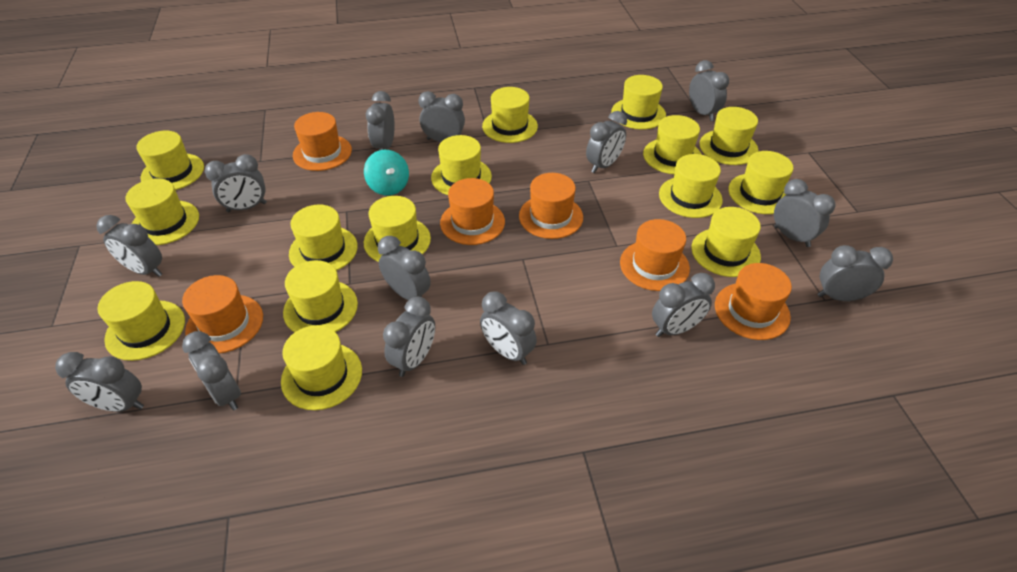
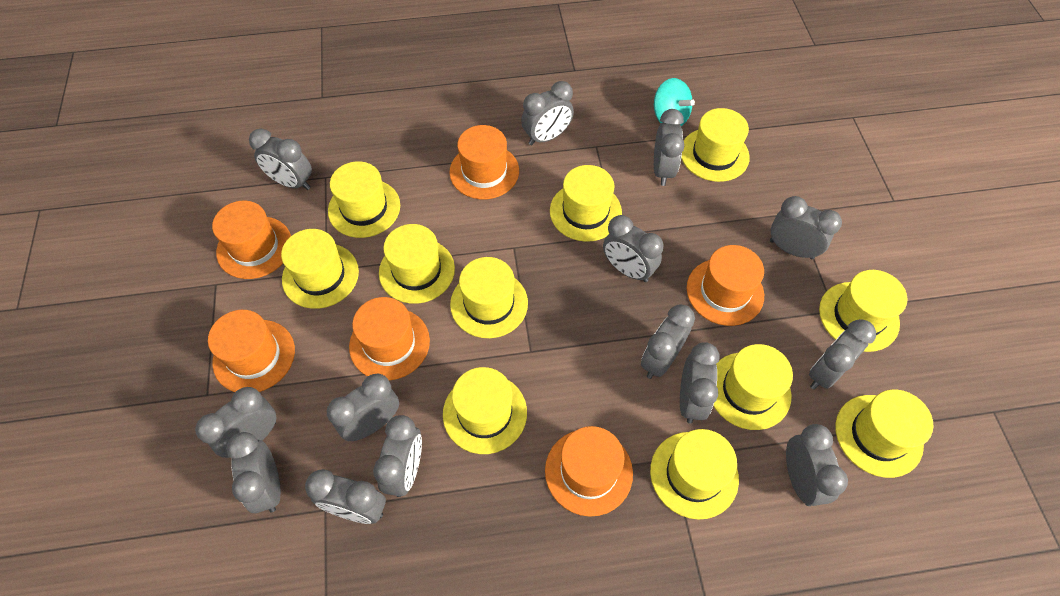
yellow hat: [98,281,185,361] [125,178,199,245] [136,131,204,190] [281,325,362,410] [283,260,358,332] [289,205,358,271] [364,196,431,262] [431,135,492,195] [482,87,538,143] [611,75,666,130] [643,115,702,174] [659,154,723,218] [691,207,761,277] [699,107,758,165] [728,151,794,214] = 15 -> [281,229,359,309] [328,161,400,238] [379,224,455,304] [443,367,527,454] [450,257,528,338] [550,165,622,242] [650,429,739,520] [681,108,750,182] [713,344,793,430] [819,270,907,352] [836,390,933,478] = 11

